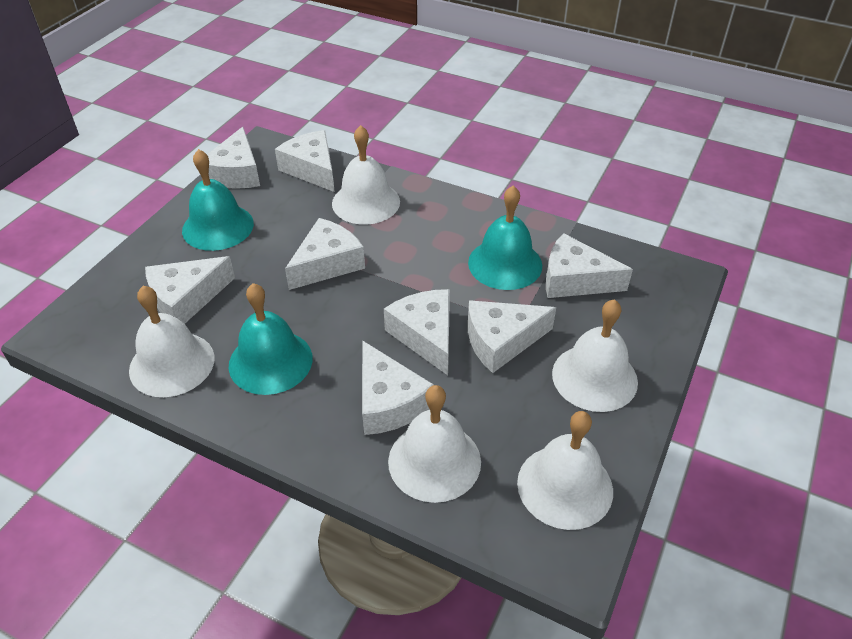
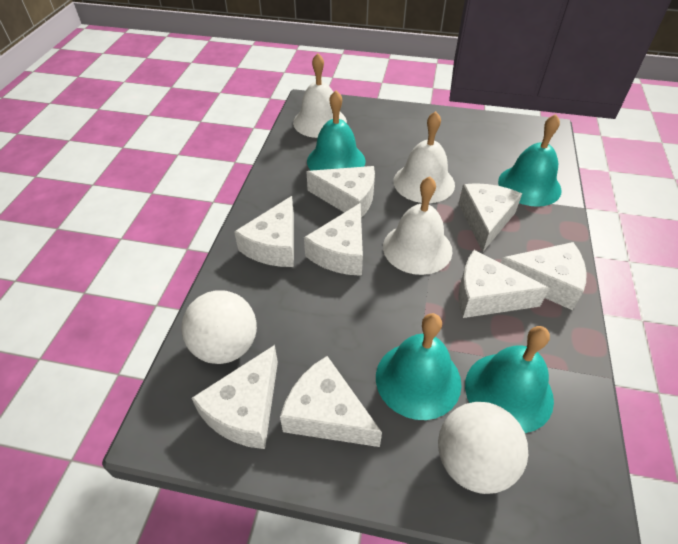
turquoise bell: [182,149,254,251] [229,283,313,395] [468,186,542,290] = 3 -> [307,90,365,171] [376,313,462,420] [465,326,554,433] [498,114,562,207] = 4
white ball: none = 0 -> [181,290,257,364] [438,402,528,494] = 2
white bell: [129,286,215,397] [332,125,400,225] [388,385,481,503] [517,411,613,530] [552,299,638,412] = 5 -> [293,53,347,138] [383,176,453,275] [393,111,455,203] = 3

